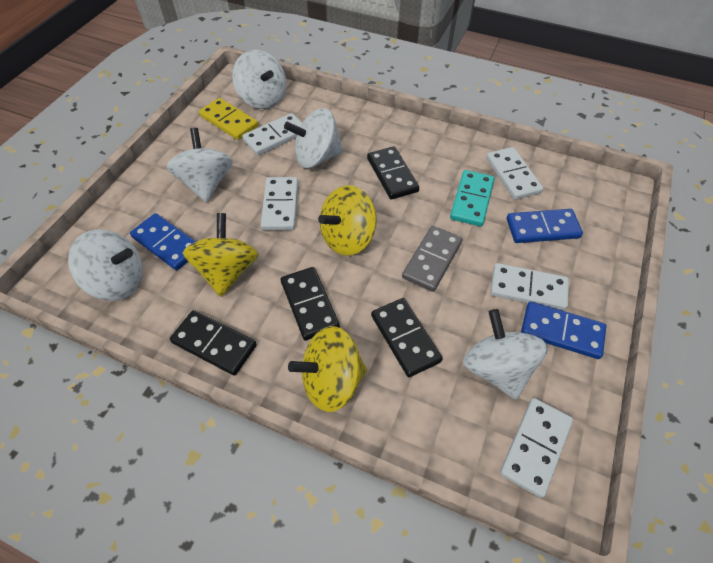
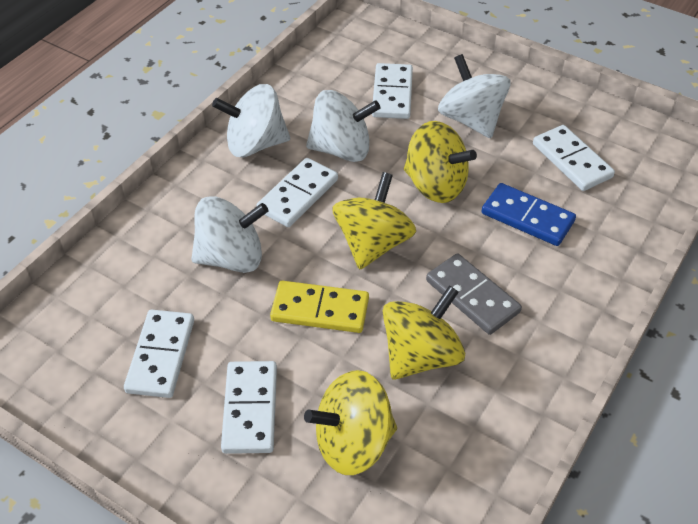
black domino: [170,310,257,376] [281,267,340,341] [367,146,419,199] [371,298,443,377] = 4 -> none = 0
blue domino: [130,213,196,270] [507,209,583,243] [521,301,606,359] = 3 -> [481,183,576,246] = 1
turquoise domino: [450,170,494,226] = 1 -> none = 0
white spinning top: [68,229,143,301] [166,128,233,203] [232,50,286,109] [284,108,344,168] [463,309,548,400] = 5 -> [191,196,268,273] [212,84,290,157] [306,90,380,162] [438,54,511,138] = 4
yellow spinning top: [183,213,258,297] [288,326,367,412] [318,185,377,256] = 3 -> [304,370,397,475] [332,172,416,269] [382,286,465,380] [404,121,477,203] = 4

